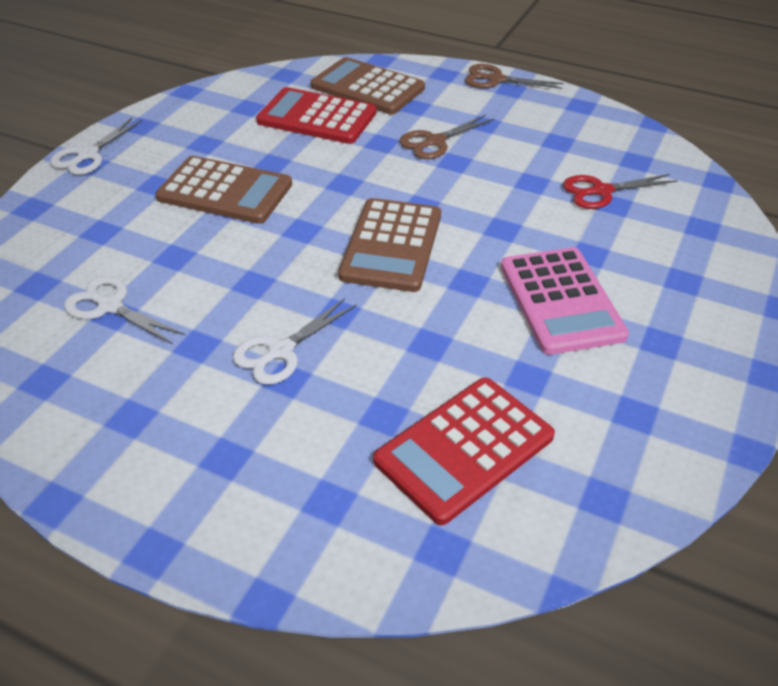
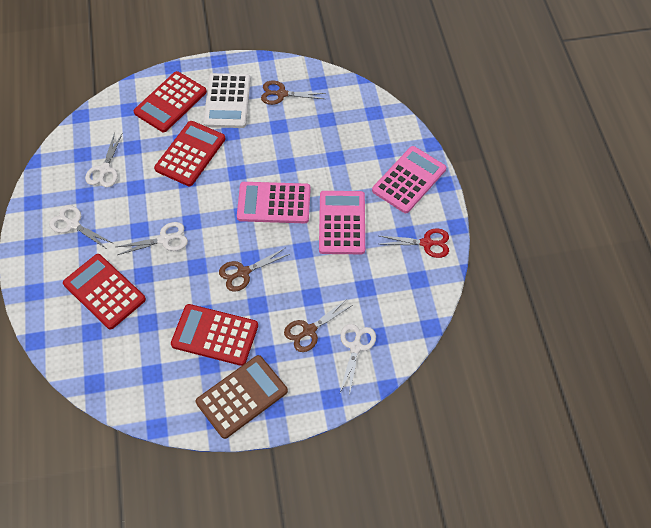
brown calculator: [155,156,292,224] [311,57,425,114] [338,198,441,292] = 3 -> [196,355,288,439] = 1
brown scissors: [399,114,495,159] [465,64,564,89] = 2 -> [219,248,290,292] [261,81,326,105] [284,299,353,352] = 3
pink calculator: [501,247,629,355] = 1 -> [237,182,311,223] [319,191,365,254] [372,146,446,213] = 3
red calculator: [256,87,377,144] [373,377,555,525] = 2 -> [63,254,146,329] [134,71,207,132] [154,121,225,186] [171,304,258,366] = 4
white calculator: none = 0 -> [203,73,251,128] = 1
white scissors: [50,118,142,175] [64,276,185,344] [233,298,357,385] = 3 -> [49,205,114,250] [85,132,122,187] [117,222,188,255] [340,324,376,392] = 4

